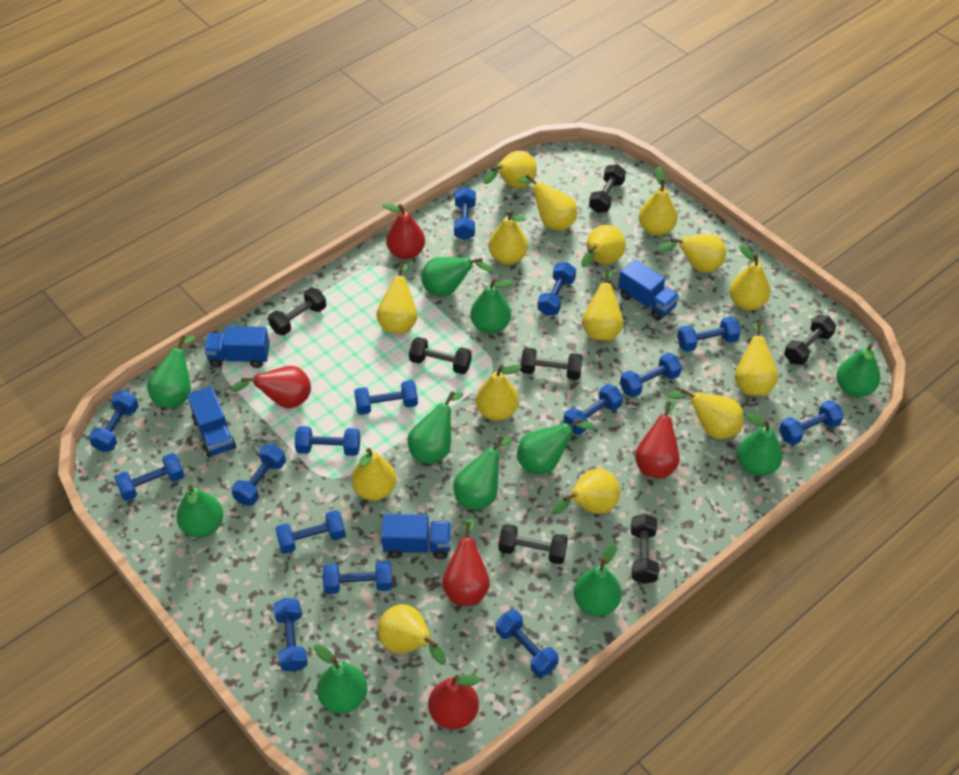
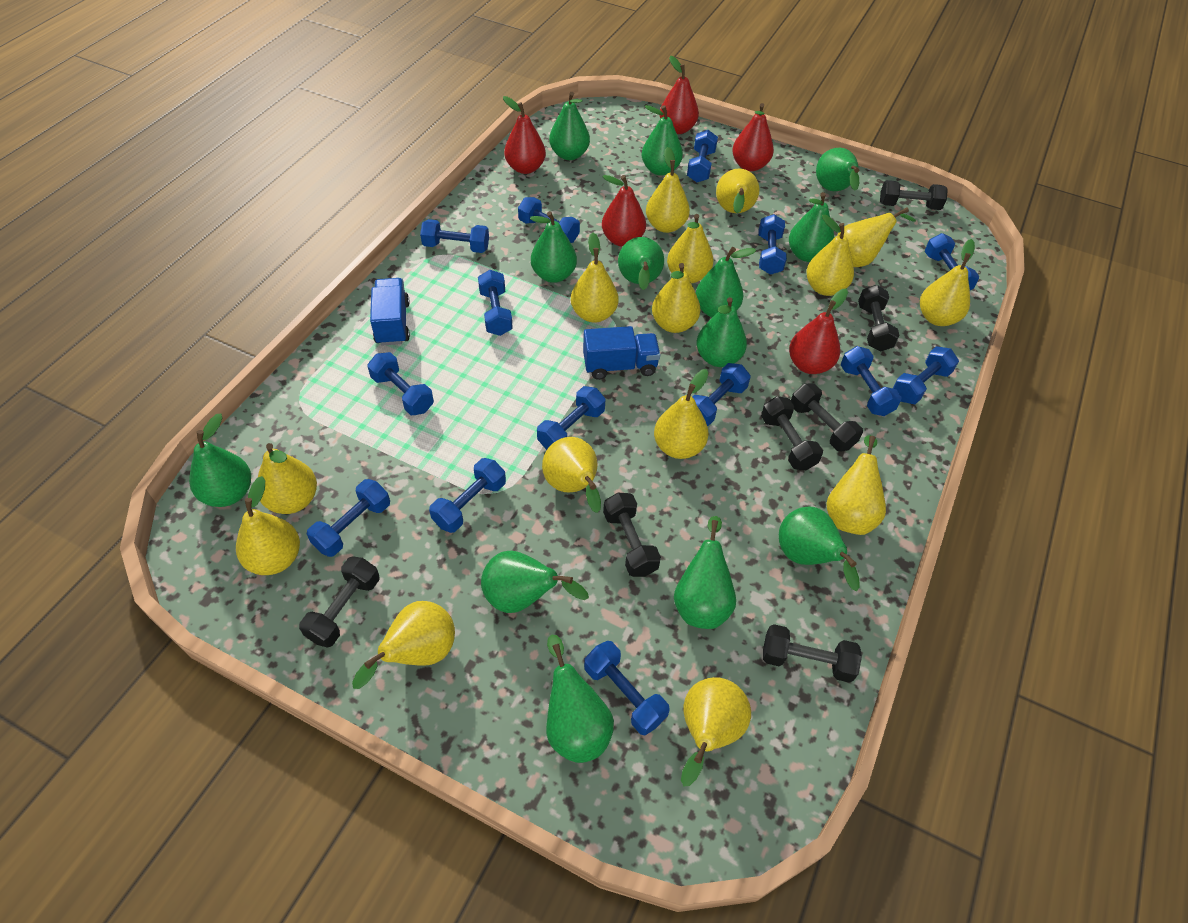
blue dumbbell: [89,391,139,452] [115,453,185,501] [231,444,286,506] [273,598,308,672] [275,510,345,554] [295,426,360,456] [323,561,392,594] [354,380,418,415] [454,187,476,240] [496,609,559,677] [537,262,576,316] [563,384,623,435] [620,353,682,397] [677,317,741,352] [779,400,844,445] = 15 -> [307,479,390,557] [367,352,434,415] [420,219,489,253] [429,458,506,533] [478,270,513,336] [518,197,580,243] [537,386,606,450] [584,641,670,735] [687,130,718,182] [692,363,751,426] [759,214,787,275] [841,346,902,416] [893,346,959,404] [925,233,979,290] = 14
blue truck: [187,386,236,457] [204,326,270,368] [381,514,451,559] [618,259,679,321] = 4 -> [370,278,410,346] [583,326,660,380] = 2
green pear: [147,335,195,408] [176,485,223,538] [314,644,367,714] [408,391,463,464] [421,257,494,296] [453,436,512,511] [470,278,513,334] [517,418,594,474] [574,542,622,616] [737,413,783,476] [836,344,880,397] = 11 -> [189,413,251,507] [481,551,589,613] [530,211,577,283] [546,635,614,763] [549,92,590,160] [618,237,664,290] [642,105,683,176] [674,516,736,629] [696,247,756,317] [696,297,747,367] [779,507,860,591] [789,192,834,262] [816,148,859,191] = 13

